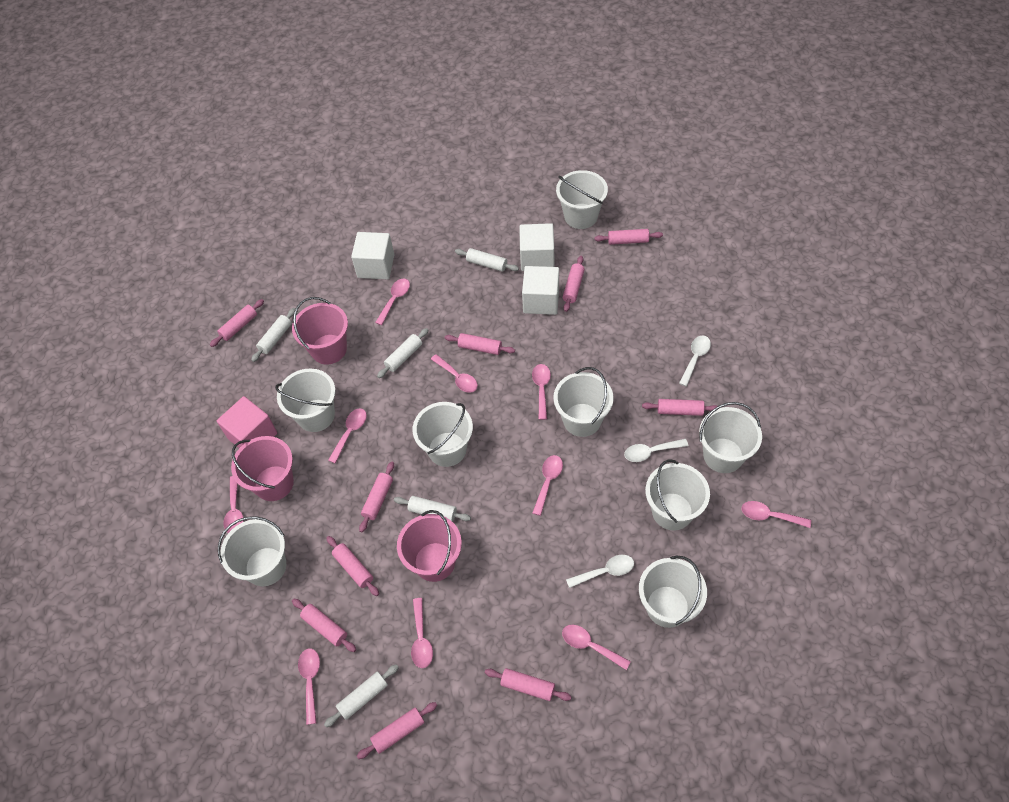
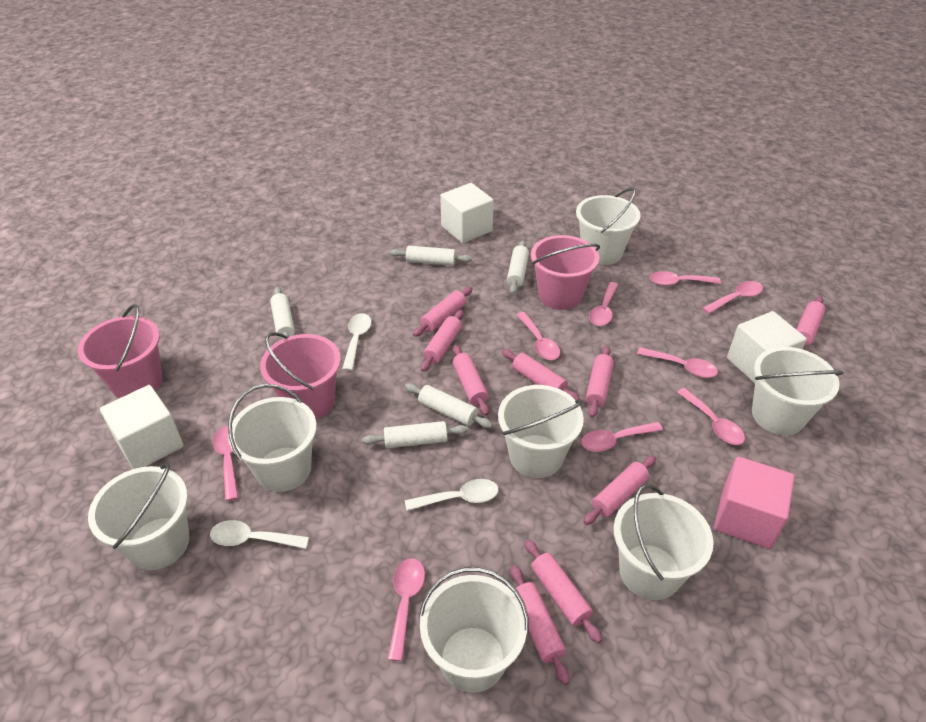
pink rolling pin: [210,299,264,347] [292,599,356,652] [326,536,379,596] [357,702,437,759] [359,462,394,532] [445,333,515,355] [485,668,572,701] [563,256,585,312] [594,229,663,245] [642,399,717,416] = 10 -> [413,287,472,337] [421,310,463,372] [453,345,489,416] [502,349,580,400] [511,565,570,685] [525,539,602,643] [583,456,656,525] [586,346,614,418] [796,296,825,350] = 9
pink spoon: [223,476,244,533] [298,648,320,725] [328,408,367,463] [375,278,410,325] [411,598,433,668] [431,354,478,393] [532,364,551,420] [532,455,563,516] [562,625,631,670] [741,501,811,528] = 10 -> [212,426,238,501] [388,558,425,661] [517,312,560,360] [581,422,663,452] [589,282,618,326] [637,347,718,378] [650,271,721,286] [677,388,745,445] [702,281,763,314] = 9
white bucket: [218,516,286,586] [275,368,336,432] [413,402,473,467] [553,367,613,437] [556,170,608,229] [639,556,707,628] [645,459,710,530] [699,402,762,473] = 8 -> [88,462,189,570] [228,384,317,492] [419,567,529,693] [498,385,584,478] [576,188,641,265] [614,484,714,600] [752,347,844,435] = 7

